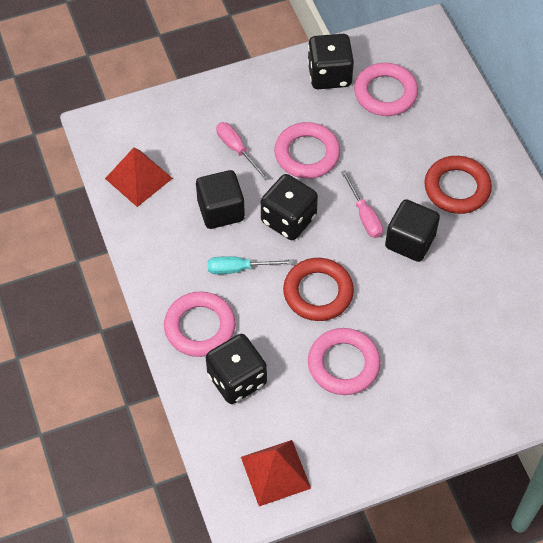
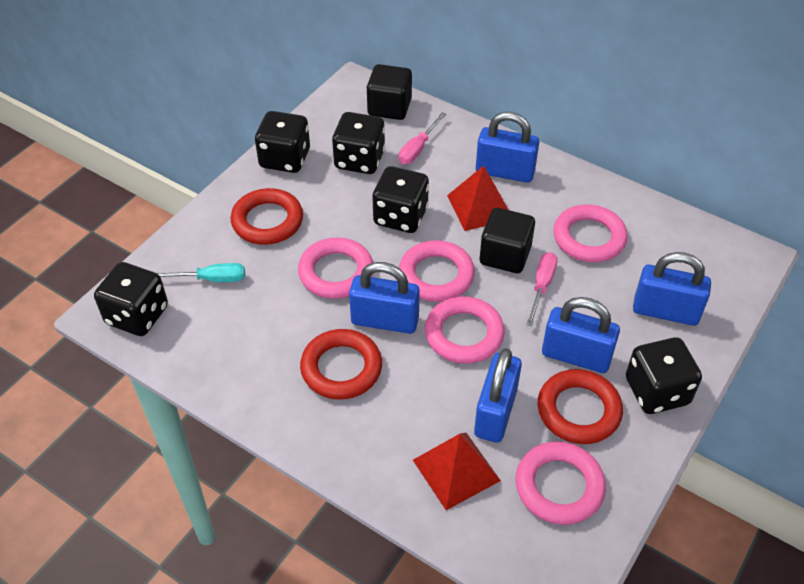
black dice: [206,334,267,404] [261,174,318,240] [307,34,354,89] = 3 -> [94,262,168,336] [255,111,310,173] [332,112,385,174] [372,166,429,233] [626,337,702,414] = 5
blue padlock: none = 0 -> [349,262,420,334] [474,348,522,443] [476,112,539,183] [542,297,620,373] [633,252,711,326] = 5
pink ring: [164,291,235,357] [274,122,340,179] [308,328,381,395] [354,63,418,116] = 4 -> [298,237,373,299] [399,240,475,302] [425,296,505,364] [515,441,606,525] [553,204,628,262] = 5
red ring: [283,258,354,321] [424,156,492,214] = 2 -> [231,188,303,245] [300,329,382,400] [538,369,623,444] = 3

